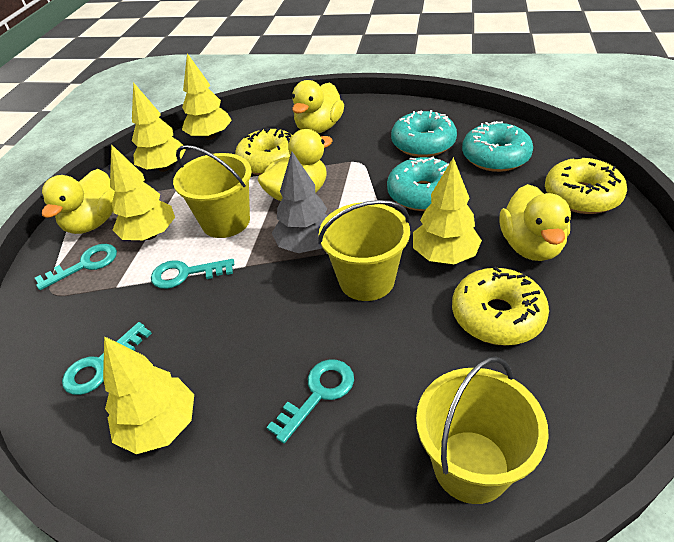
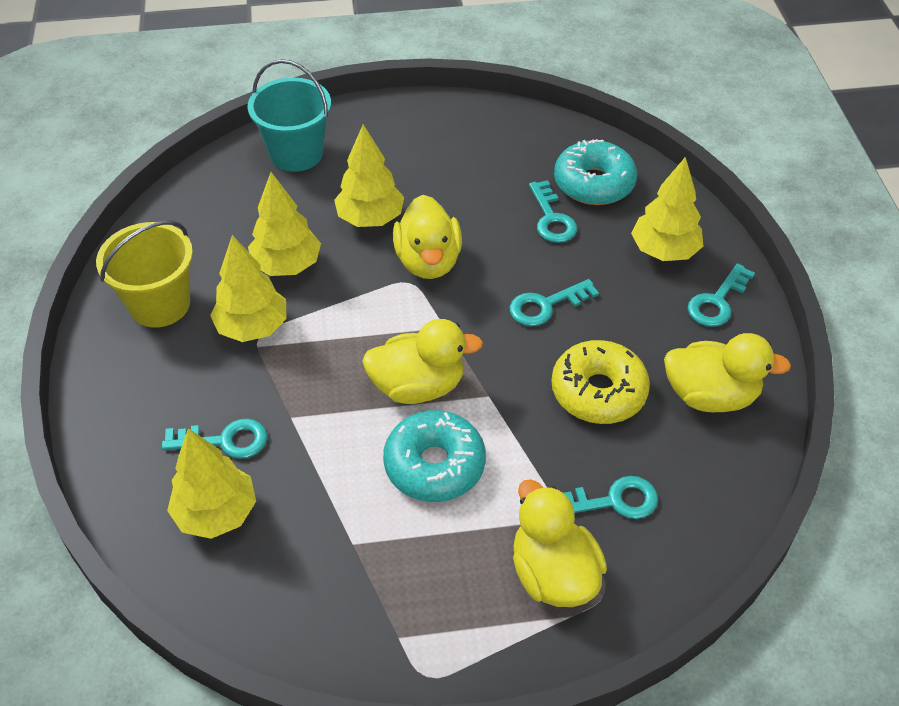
grey tree: [272,151,328,253] = 1 -> none = 0
turquoise bucket: none = 0 -> [247,59,331,172] = 1
turquoise donut: [387,157,449,211] [391,110,457,157] [462,121,533,172] = 3 -> [383,410,486,502] [554,139,637,205] = 2
turquoise key: [35,244,117,290] [62,322,152,395] [151,259,234,289] [267,359,354,444] = 4 -> [162,418,267,459] [510,279,599,326] [529,180,577,243] [564,476,658,519] [688,263,755,327] = 5
yellow bucket: [173,145,252,238] [318,200,410,301] [416,357,549,504] = 3 -> [96,221,193,328] = 1
yellow donut: [235,128,292,175] [452,267,549,345] [545,157,627,214] = 3 -> [551,340,650,424] = 1

